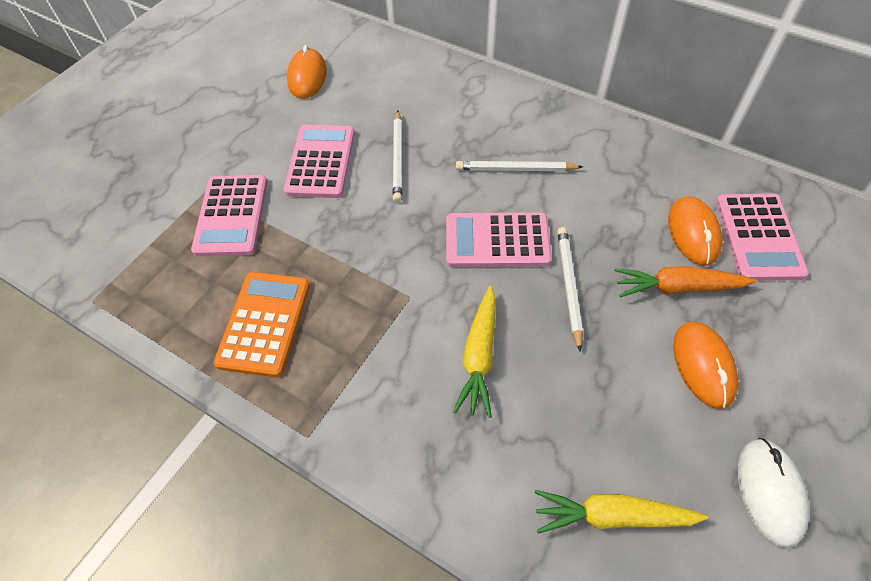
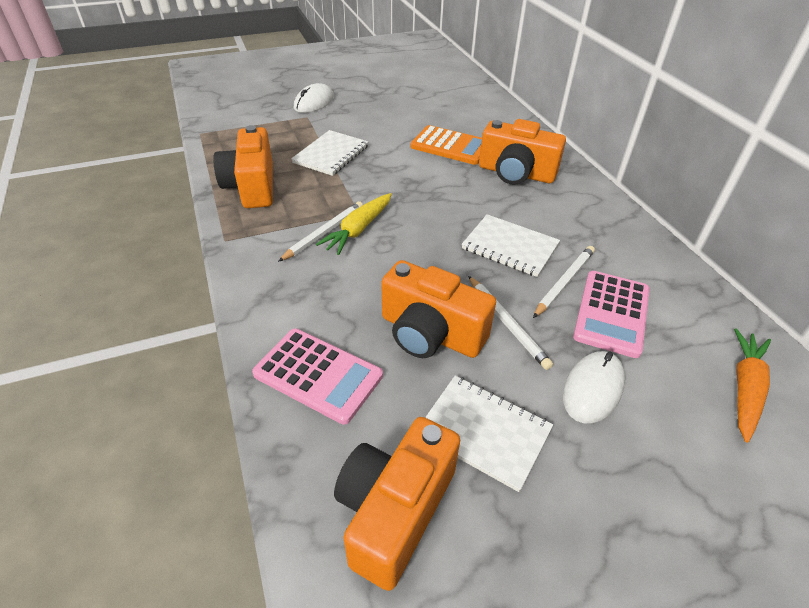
orange camera: none = 0 -> [213,125,273,208] [334,417,460,591] [381,260,496,358] [479,119,566,184] = 4
orange mouse: [287,45,327,99] [668,196,722,266] [673,322,738,409] = 3 -> none = 0
pink calculator: [191,175,268,257] [284,125,355,198] [446,212,552,267] [716,193,809,281] = 4 -> [252,328,383,425] [573,271,650,358] = 2
white mouse: [738,438,809,548] = 1 -> [294,83,334,113] [563,351,625,423] = 2
white notebook: none = 0 -> [291,130,368,176] [425,376,553,492] [462,214,560,277] = 3
yellow carrot: [453,286,496,418] [535,490,708,533] = 2 -> [316,193,392,255] = 1

